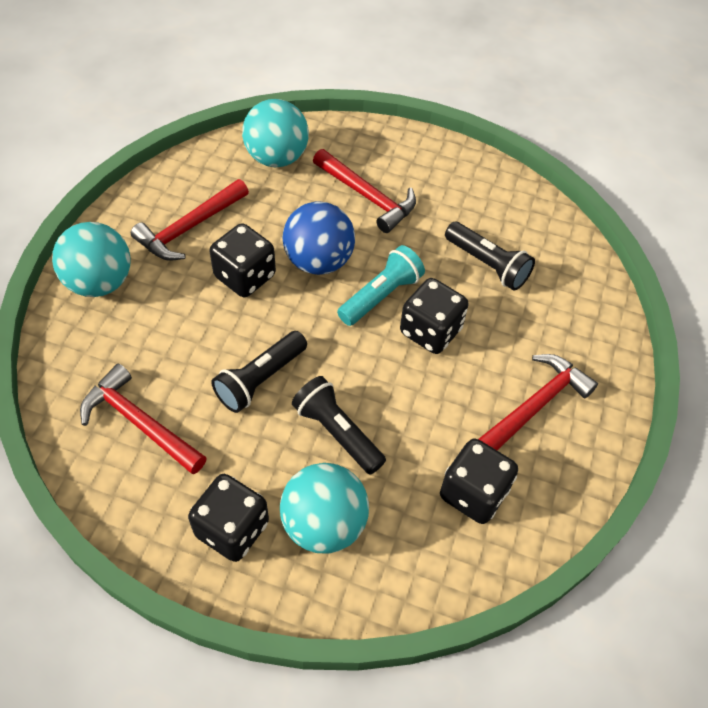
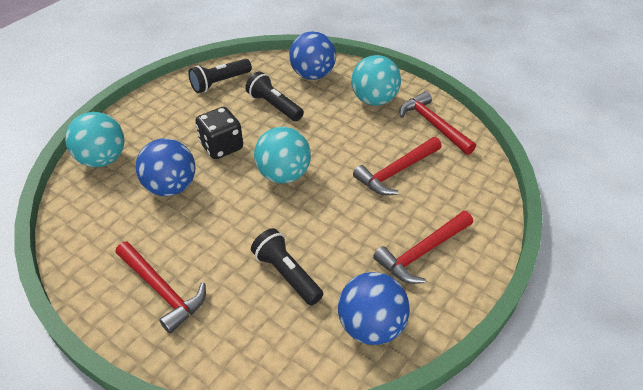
black dice: [188,474,269,562] [209,223,276,297] [400,278,469,354] [440,439,518,524] = 4 -> [195,107,243,159] = 1
blue ball: [282,202,355,275] = 1 -> [136,138,196,196] [289,31,336,80] [338,272,410,345] = 3
turquoise flashlight: [337,245,425,326] = 1 -> none = 0

